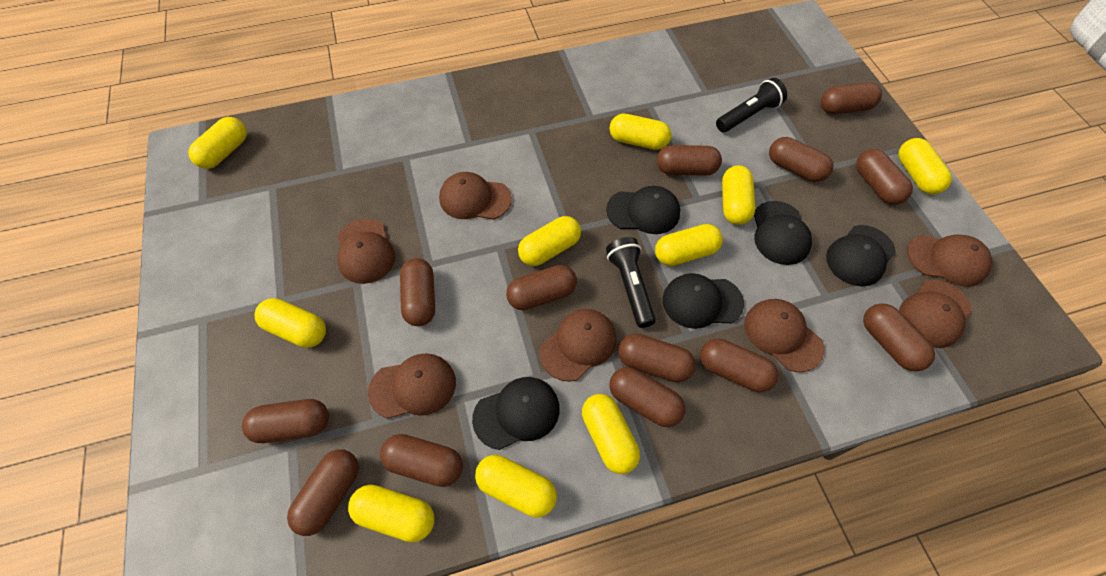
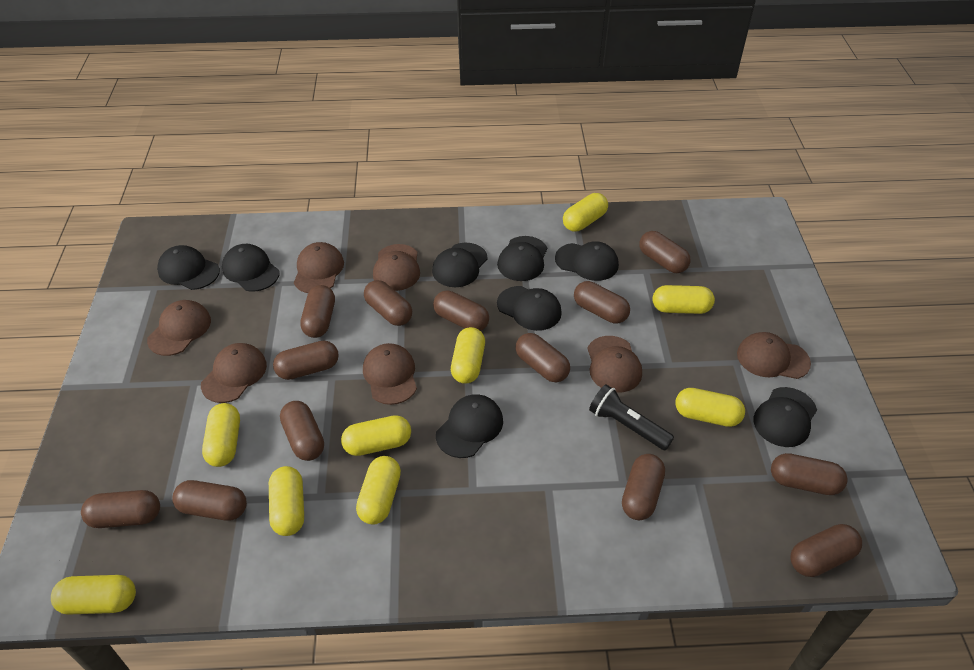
black cap: [472,377,560,450] [606,186,680,234] [663,273,744,329] [754,201,812,265] [826,225,896,286] = 5 -> [157,245,220,290] [222,244,280,292] [432,243,488,287] [436,394,503,458] [497,236,547,281] [497,286,562,331] [555,241,619,281] [754,387,817,447] = 8
black flashlight: [606,237,656,328] [716,78,787,132] = 2 -> [589,384,674,450] = 1
yellow capsule: [188,117,247,169] [255,298,326,348] [348,485,435,542] [475,455,557,517] [518,216,581,266] [582,394,640,474] [610,113,671,150] [655,224,723,266] [722,165,755,225] [899,138,952,195] = 10 -> [51,575,136,615] [202,403,240,467] [269,466,304,536] [341,415,411,456] [356,456,401,525] [451,327,485,384] [563,193,608,232] [653,285,715,314] [675,388,745,427] = 9

